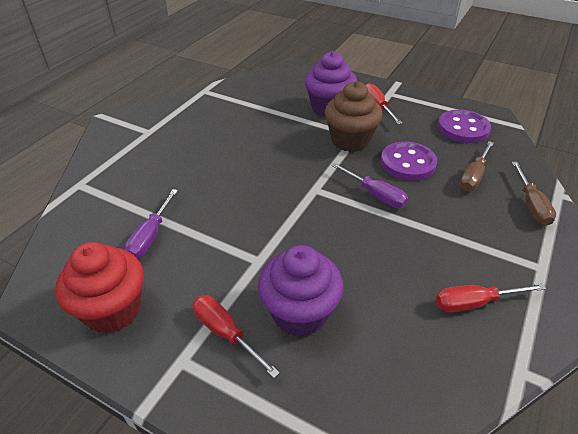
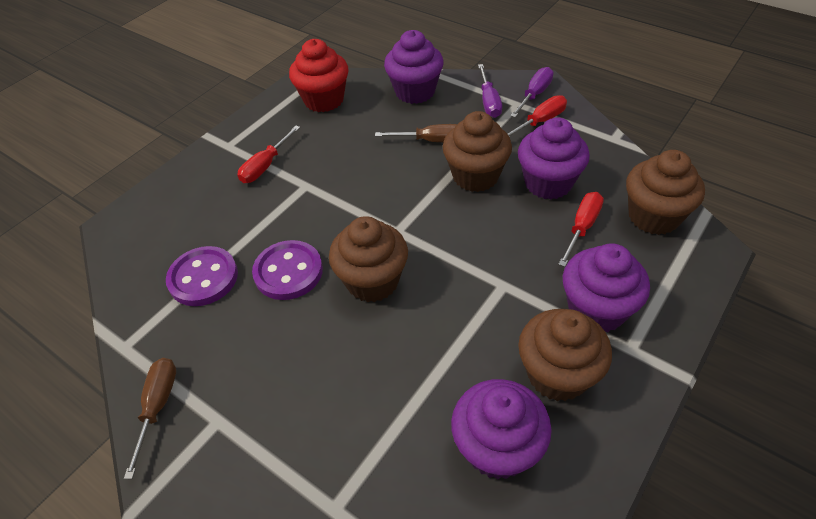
brown cupcake: [325,81,383,152] = 1 -> [329,216,408,302] [443,111,512,192] [518,309,612,401] [626,150,705,235] = 4
purple cupcake: [258,245,344,337] [305,51,357,117] = 2 -> [384,30,444,104] [451,379,552,480] [518,118,590,200] [563,243,650,332] = 4

